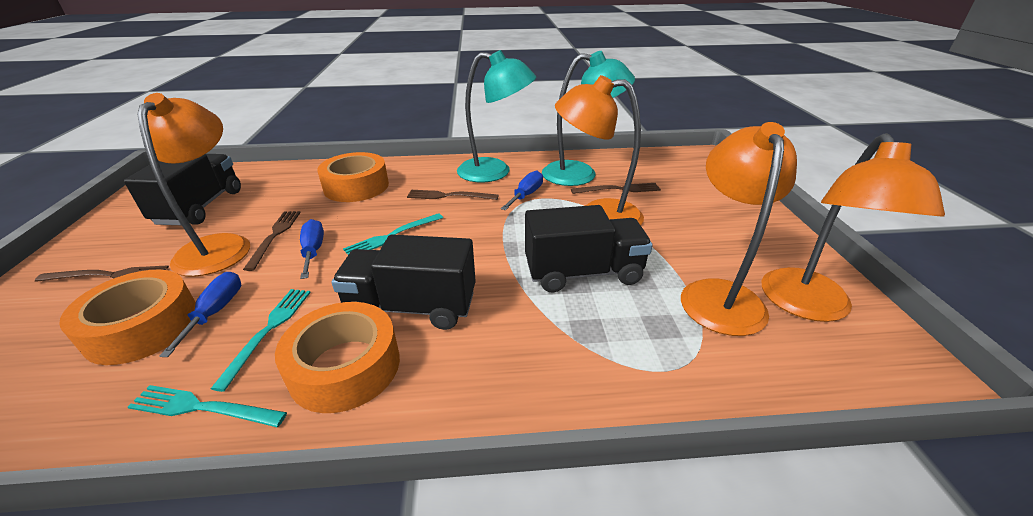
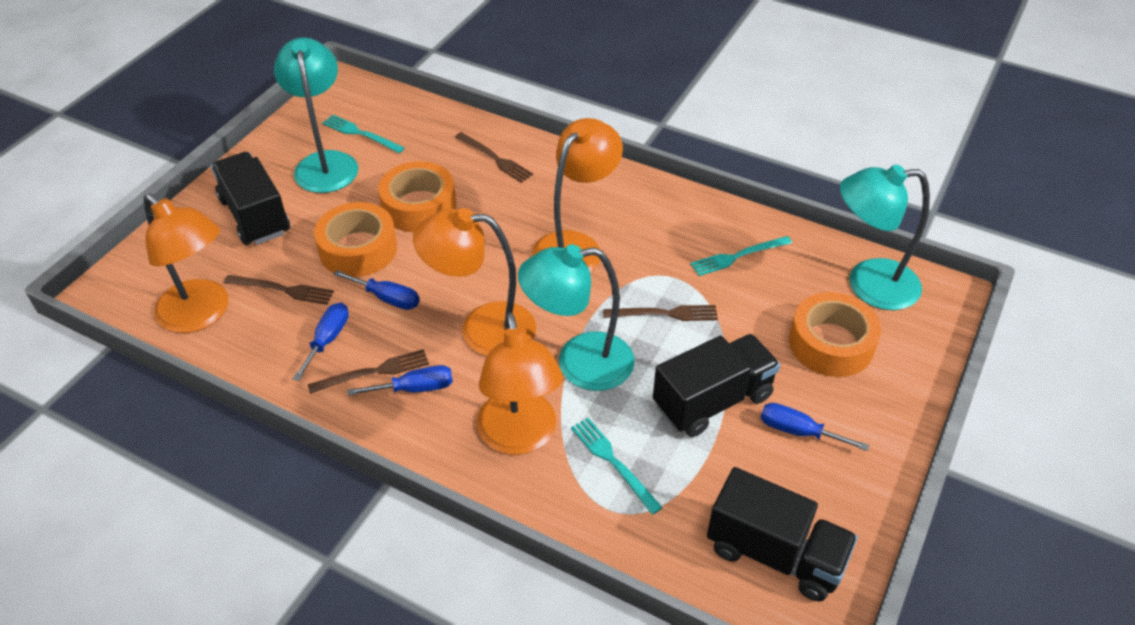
blue screwdriver: [159,272,241,357] [300,219,324,279] [501,170,543,210] = 3 -> [293,303,349,381] [333,270,420,310] [347,365,453,396] [761,403,869,451] = 4
turquoise lamp: [457,50,536,182] [542,51,635,186] = 2 -> [274,38,358,193] [518,244,635,391] [840,164,930,310] = 3

